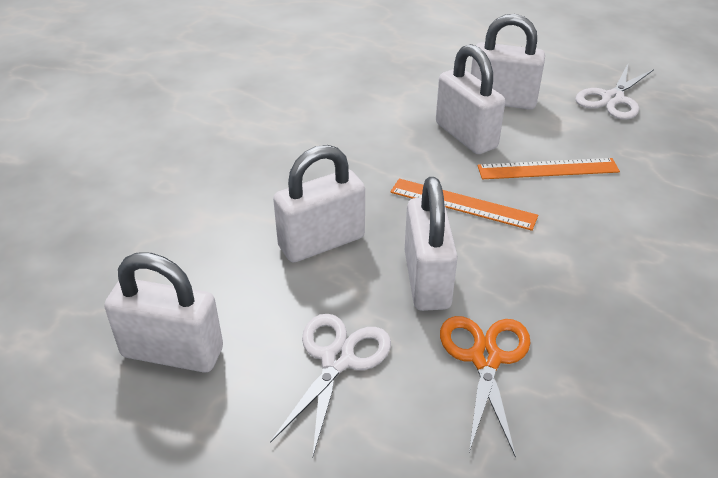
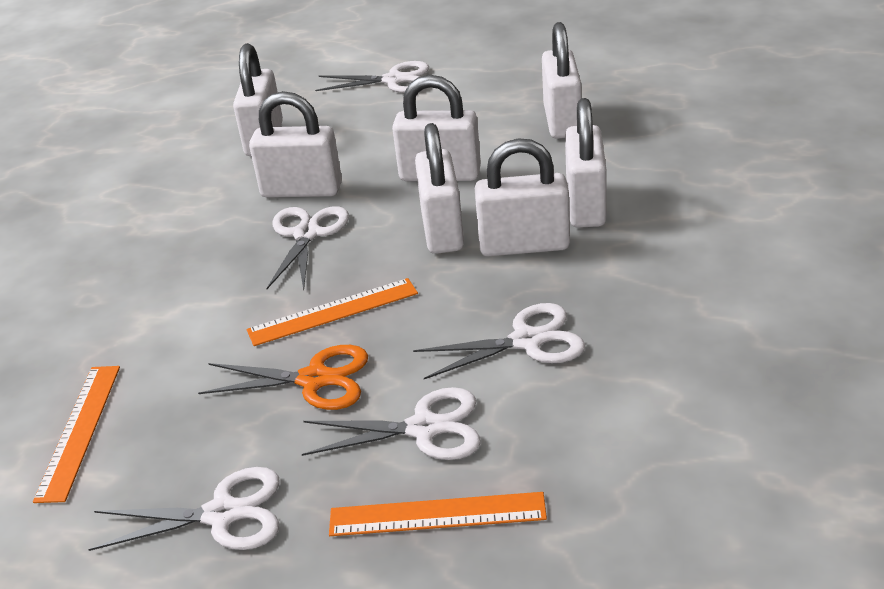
orange ruler: [390,179,538,231] [478,158,620,179] = 2 -> [33,366,120,503] [247,278,418,346] [329,492,547,536] = 3
white padlock: [104,253,223,372] [273,145,365,262] [405,177,458,311] [436,44,505,154] [471,14,545,110] = 5 -> [233,43,283,156] [249,91,342,198] [392,75,481,181] [415,123,464,254] [475,138,570,257] [542,22,582,139] [565,98,607,228] = 7
white scissors: [270,314,391,456] [576,64,654,120] = 2 -> [88,467,280,551] [266,206,349,290] [302,387,481,460] [315,61,429,93] [413,303,585,379] = 5

